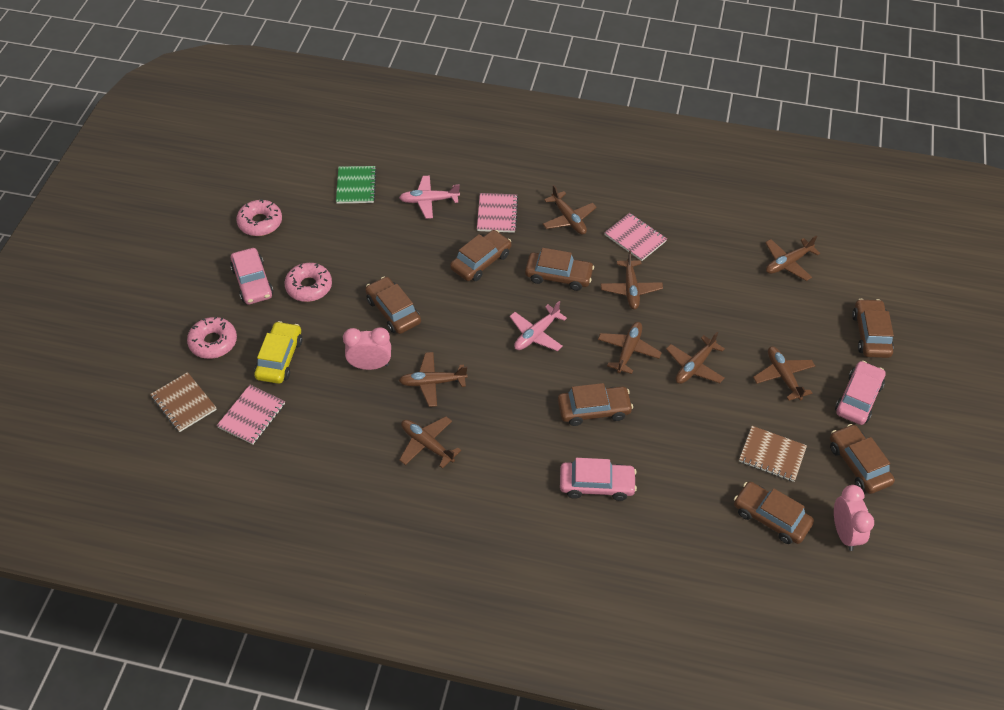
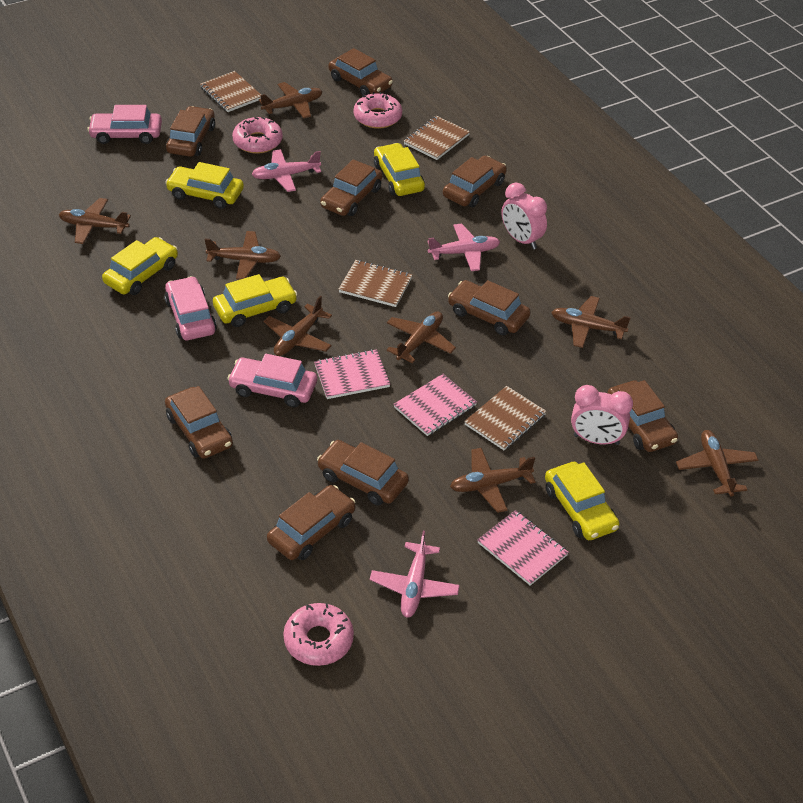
brown car: [365,277,421,334] [450,230,511,281] [525,248,594,291] [558,383,633,426] [734,482,814,544] [830,424,895,494] [852,299,894,358] = 7 -> [165,386,233,459] [166,106,215,157] [267,485,355,560] [317,440,409,506] [320,159,383,216] [328,48,393,96] [443,156,507,207] [448,280,531,335] [607,380,678,452] = 9
brown notebook: [150,372,217,432] [739,426,807,482] = 2 -> [200,71,261,112] [339,260,412,307] [404,116,470,160] [464,386,546,450] = 4
green notebook: [336,166,377,203] = 1 -> none = 0
pink plane: [399,176,460,219] [510,301,567,351] = 2 -> [252,149,321,192] [370,531,460,618] [428,223,500,271] = 3
yellow car: [254,321,302,384] = 1 -> [102,237,178,295] [165,162,244,209] [213,274,297,327] [374,143,425,196] [545,461,619,540] = 5

